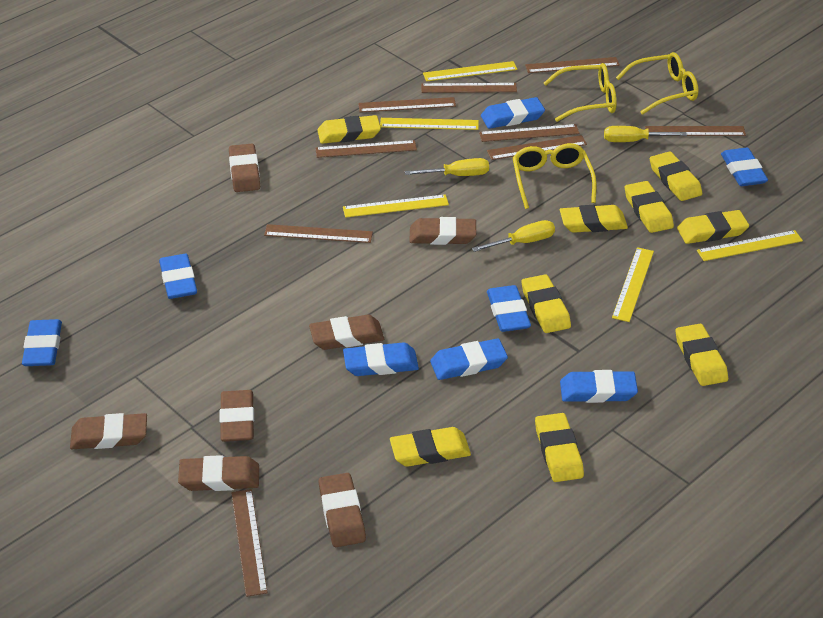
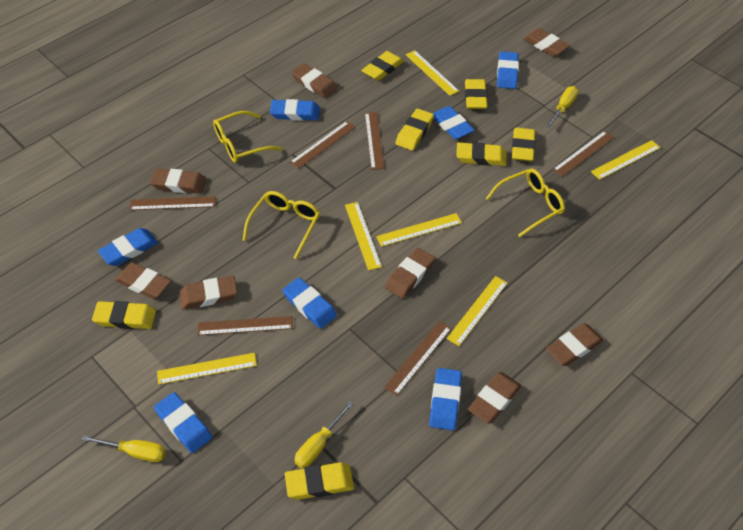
blue eraser: [22,319,62,366] [159,254,197,299] [343,342,419,376] [430,338,508,380] [481,97,545,129] [487,285,531,332] [560,370,638,403] [721,148,768,186] = 8 -> [98,228,158,266] [154,392,212,453] [270,99,320,121] [282,277,337,329] [429,368,462,430] [432,106,475,140] [497,51,519,89] = 7
brown eraser: [70,413,147,449] [178,455,259,491] [220,390,254,442] [229,144,260,192] [309,315,384,350] [318,473,366,547] [409,217,476,245] = 7 -> [115,262,171,299] [150,169,207,194] [179,276,237,310] [291,63,338,98] [385,248,435,299] [468,372,521,424] [523,28,570,57] [546,323,604,366] = 8
brown ruler: [231,489,268,597] [264,224,373,243] [316,140,417,158] [358,97,456,113] [421,83,517,93] [479,124,579,142] [487,135,587,160] [525,57,620,73] [645,126,746,136] = 9 -> [129,196,216,210] [197,316,293,336] [290,121,356,169] [365,112,384,170] [384,321,452,396] [552,131,614,177] = 6
yellow eraser: [317,115,381,144] [390,427,471,467] [521,274,571,333] [535,413,584,482] [560,205,628,233] [625,181,674,233] [650,151,702,201] [676,324,728,386] [677,210,749,244] = 9 -> [92,301,156,329] [285,462,354,500] [361,51,404,81] [395,109,434,151] [456,142,507,166] [465,79,488,109] [512,128,535,161] = 7
yellow ruler: [343,194,449,218] [380,118,479,130] [423,61,517,82] [612,247,654,322] [697,230,803,261] = 5 -> [157,353,257,385] [345,202,382,270] [376,213,462,247] [406,50,459,96] [446,276,508,346] [591,140,661,180] = 6

